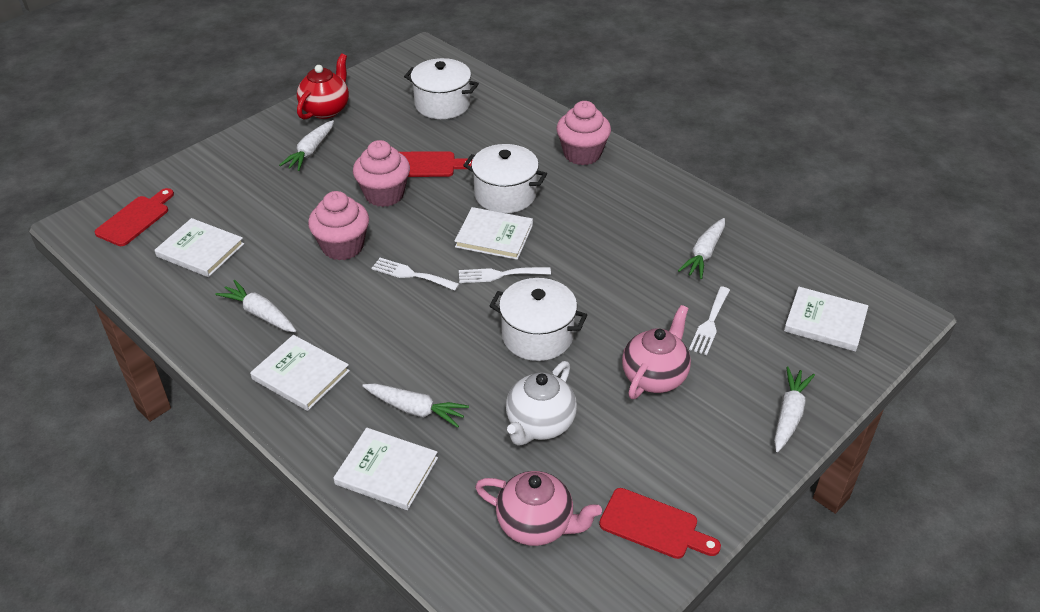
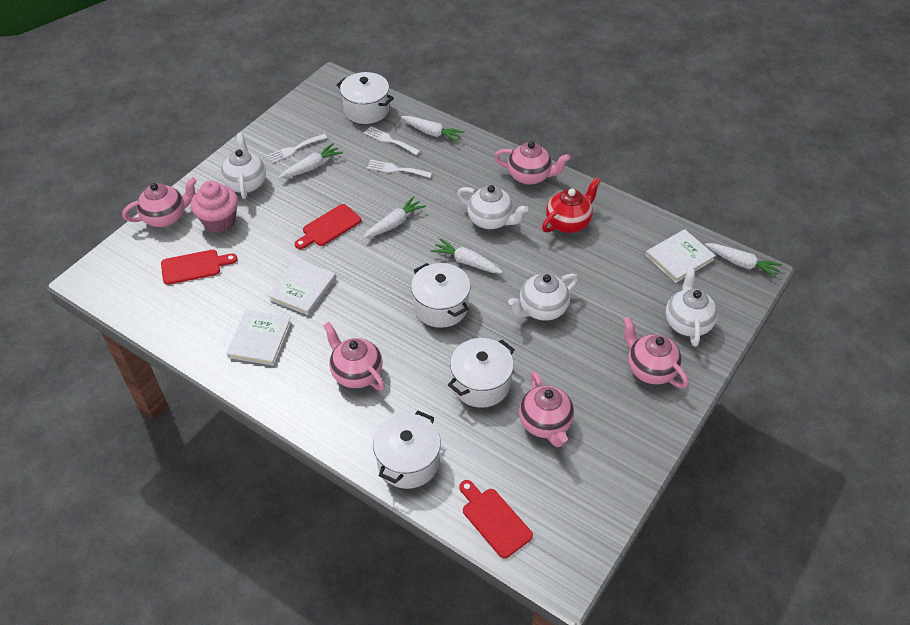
pink cupcake: [308,191,369,260] [353,140,410,207] [556,101,611,165] = 3 -> [191,181,238,233] = 1
pink teapot: [475,471,602,546] [622,305,691,399] = 2 -> [122,177,197,227] [323,322,385,391] [494,141,570,185] [519,372,574,447] [623,317,689,389] = 5
white book: [155,218,244,277] [250,335,350,411] [333,428,438,510] [455,207,533,260] [784,287,868,352] = 5 -> [226,310,291,366] [268,259,336,315] [645,229,716,283] = 3
white pot: [404,58,479,119] [463,144,547,213] [489,278,587,361] = 3 -> [336,72,394,124] [373,411,441,489] [411,263,471,328] [448,338,515,408] = 4
white teapot: [506,361,577,446] = 1 -> [221,133,266,199] [457,185,528,229] [508,273,578,321] [666,266,718,347] = 4

